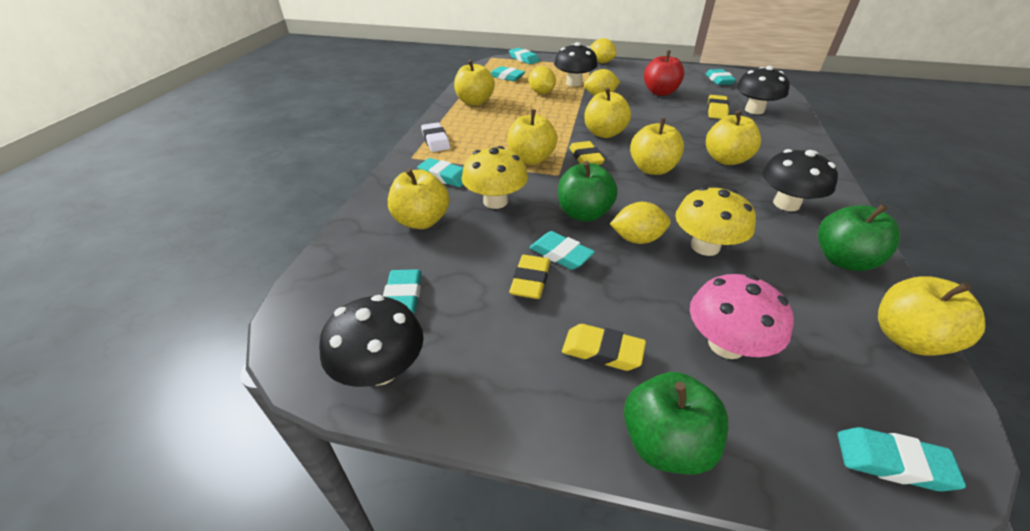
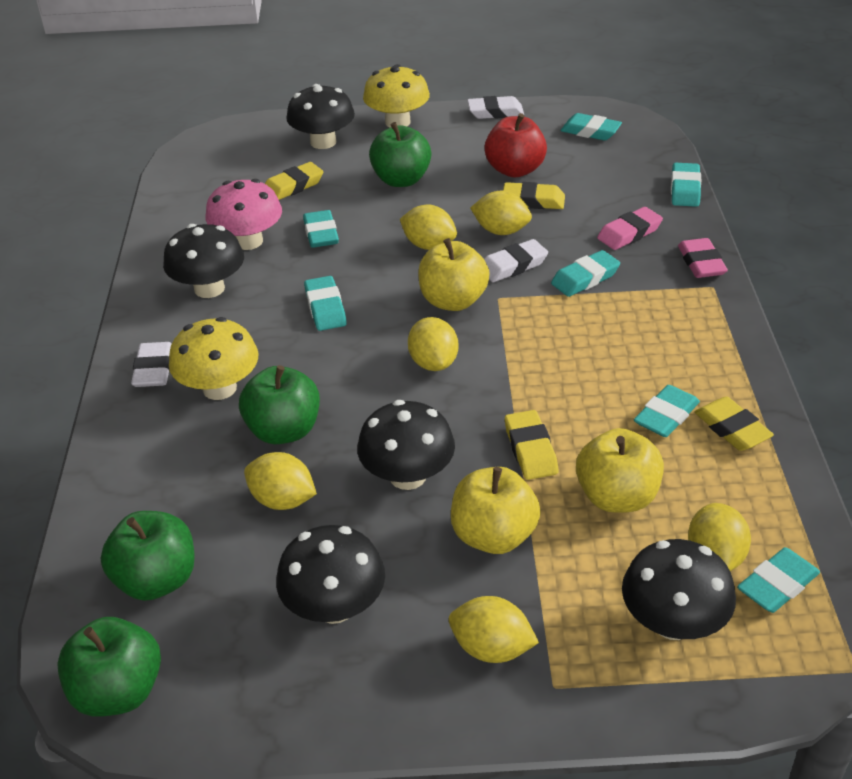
black mushroom: [319,295,424,387] [554,42,598,87] [736,66,789,114] [762,149,838,211] = 4 -> [163,224,244,298] [276,525,385,624] [286,84,355,149] [357,400,455,490] [622,539,736,640] = 5
green apple: [558,161,618,222] [624,372,728,475] [818,204,900,271] = 3 -> [57,617,161,716] [101,511,195,601] [239,365,320,444] [369,122,431,187] = 4
pink eraser: none = 0 -> [597,207,663,250] [678,238,728,278] = 2
white eraser: [421,122,450,152] = 1 -> [131,342,172,387] [467,96,524,119] [484,239,548,282] = 3
yellow apple: [388,168,450,229] [454,60,495,106] [508,109,558,165] [584,87,631,138] [630,118,684,175] [706,110,761,165] [878,276,985,356] = 7 -> [418,238,490,311] [451,467,541,554] [576,428,664,513] = 3
yellow lemon: [529,66,556,94] [584,69,620,96] [590,38,617,63] [610,202,670,244] = 4 -> [244,452,317,510] [400,205,457,250] [408,317,458,371] [449,596,539,663] [470,190,532,235] [688,503,751,571] = 6

